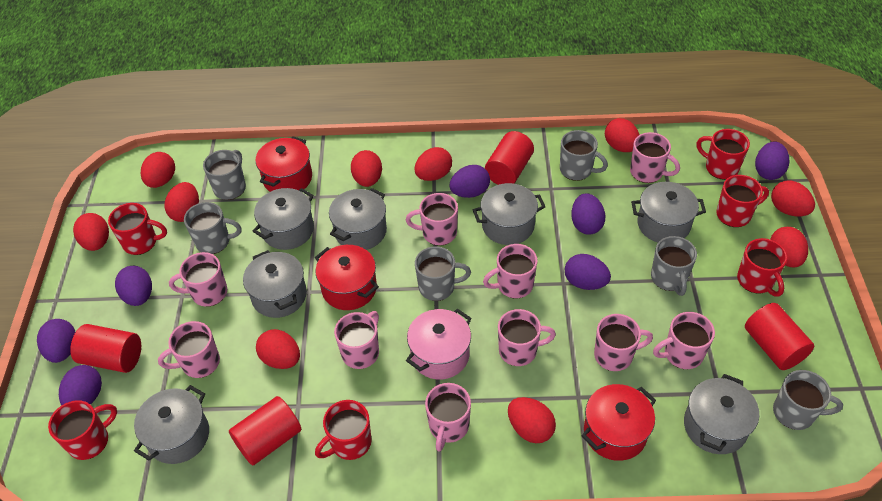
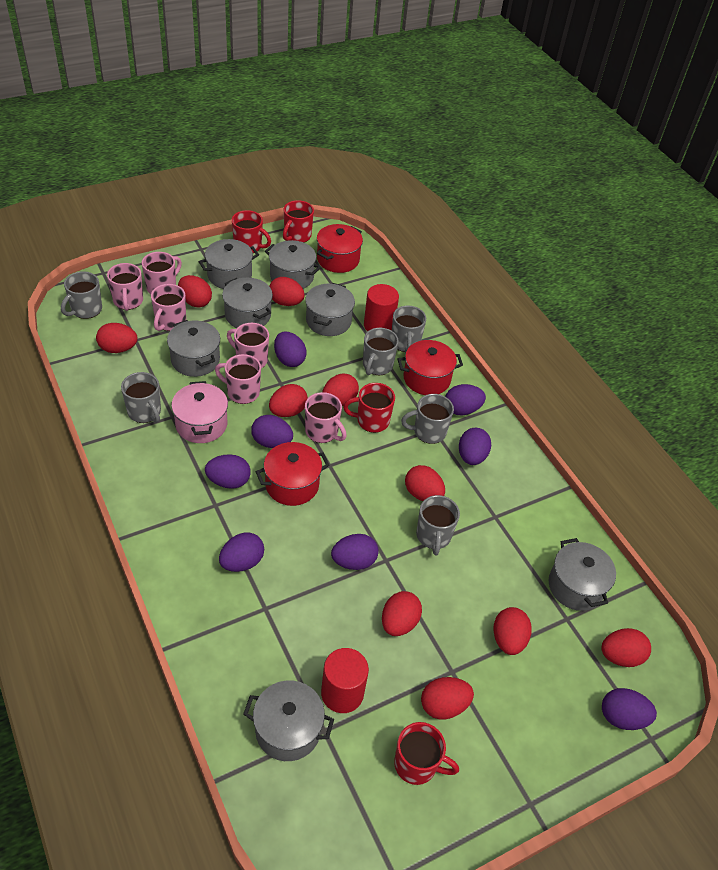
pink mug: [158,321,220,378] [169,252,227,307] [334,311,379,369] [406,193,458,246] [425,383,471,452] [483,244,538,299] [498,309,556,366] [594,314,653,371] [630,132,680,183] [653,312,715,369] = 10 -> [107,263,143,311] [142,252,182,295] [151,284,186,331] [215,354,261,404] [227,323,269,369] [305,392,347,443] = 6
purple egg: [37,319,75,363] [59,365,102,406] [115,266,152,306] [449,165,490,198] [565,254,611,290] [571,193,606,235] [755,141,789,180] = 7 -> [205,454,251,489] [219,532,264,572] [251,415,293,448] [274,332,307,367] [331,534,379,570] [445,384,486,416] [459,428,491,465] [602,688,657,730] = 8
red cylinder: [70,324,141,373] [229,396,302,465] [485,131,534,185] [745,303,814,370] = 4 -> [321,648,369,713] [364,284,399,332] = 2
red mug: [48,400,117,460] [108,203,167,255] [315,400,372,460] [696,129,750,180] [716,175,769,227] [737,238,788,297] = 6 -> [232,210,271,253] [283,200,314,243] [343,383,395,433] [394,722,459,785] = 4

